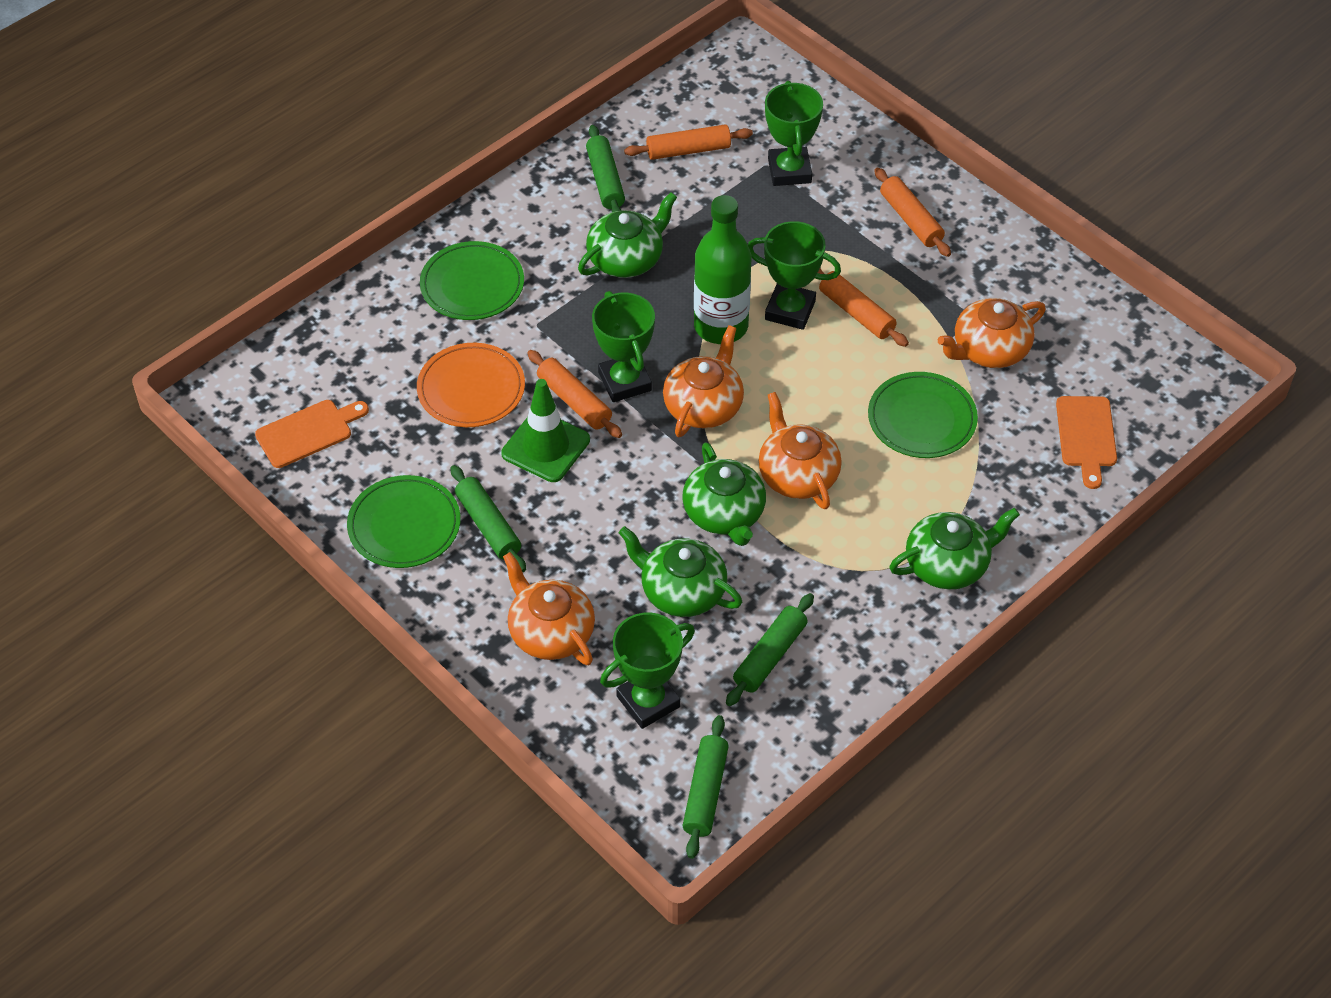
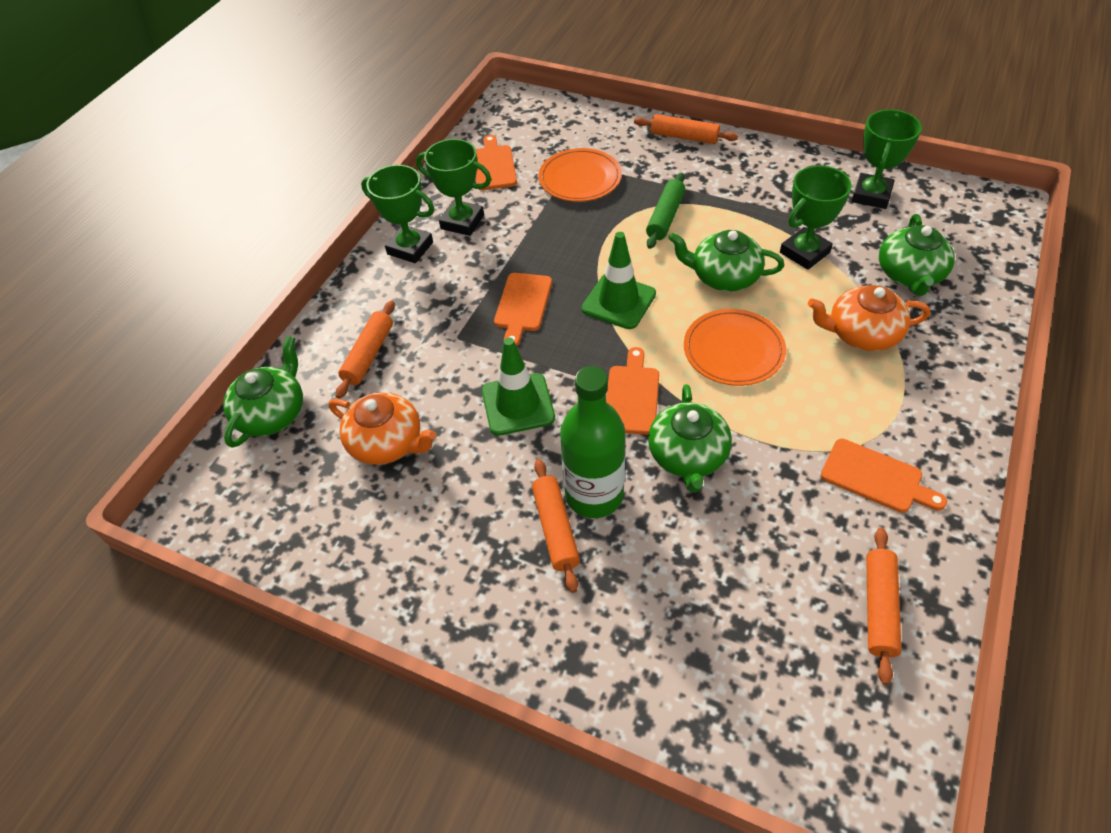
green plate: [347,475,460,568] [420,241,524,320] [868,372,978,458] = 3 -> none = 0
green rolling pin: [451,465,526,572] [586,125,625,212] [682,715,729,859] [726,593,814,706] = 4 -> [646,173,685,249] = 1
green traffic cone: [501,379,590,482] = 1 -> [482,337,555,436] [582,232,656,329] = 2
orange cutting board: [255,400,369,468] [1056,396,1117,489] = 2 -> [476,135,517,190] [494,273,552,346] [606,347,659,435] [821,439,947,513] = 4
orange plate: [417,343,525,427] = 1 -> [538,148,622,202] [684,309,786,386] = 2
orange teapot: [503,552,595,665] [663,325,744,437] [759,392,842,509] [938,298,1046,368] = 4 -> [329,392,437,465] [808,285,930,351] = 2

